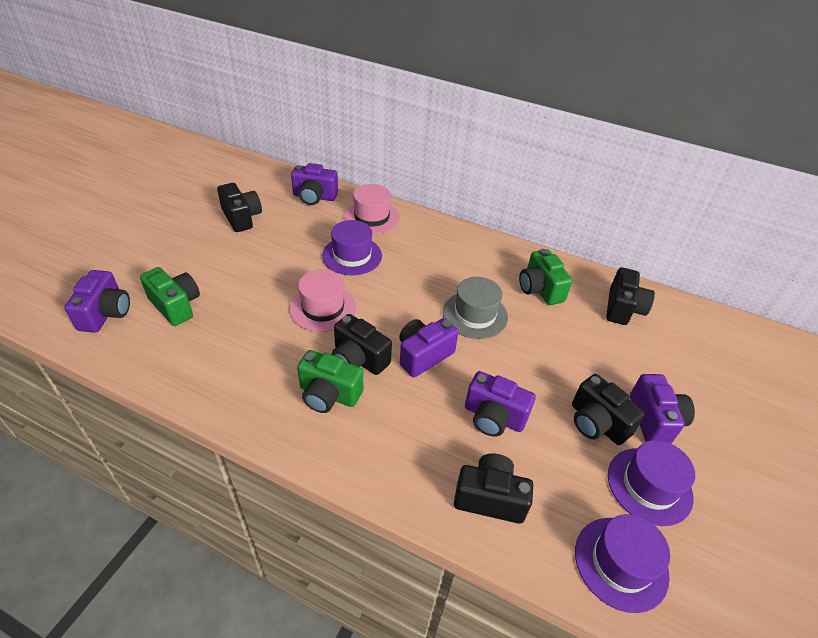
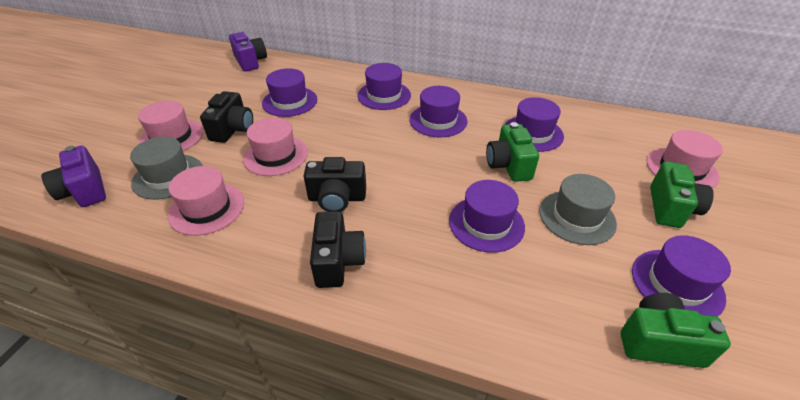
black camera: [217,183,262,232] [332,314,392,375] [454,454,533,524] [572,374,645,445] [606,267,655,325] = 5 -> [200,91,253,143] [304,157,366,212] [310,211,366,288] = 3
grey hat: [443,277,508,339] = 1 -> [130,137,203,200] [539,174,617,245] = 2
pink hat: [289,269,356,332] [344,184,400,234] = 2 -> [138,101,203,151] [168,166,244,236] [243,117,308,176] [647,130,723,188] = 4
purple camera: [64,270,130,333] [291,163,338,205] [399,318,459,377] [465,371,536,437] [630,374,695,444] = 5 -> [41,146,106,207] [229,32,267,72] = 2
purple hat: [322,220,382,276] [575,514,670,613] [608,440,695,526] = 3 -> [262,68,317,117] [357,63,411,110] [410,86,467,138] [449,180,525,253] [504,97,564,152] [632,235,731,317] = 6

